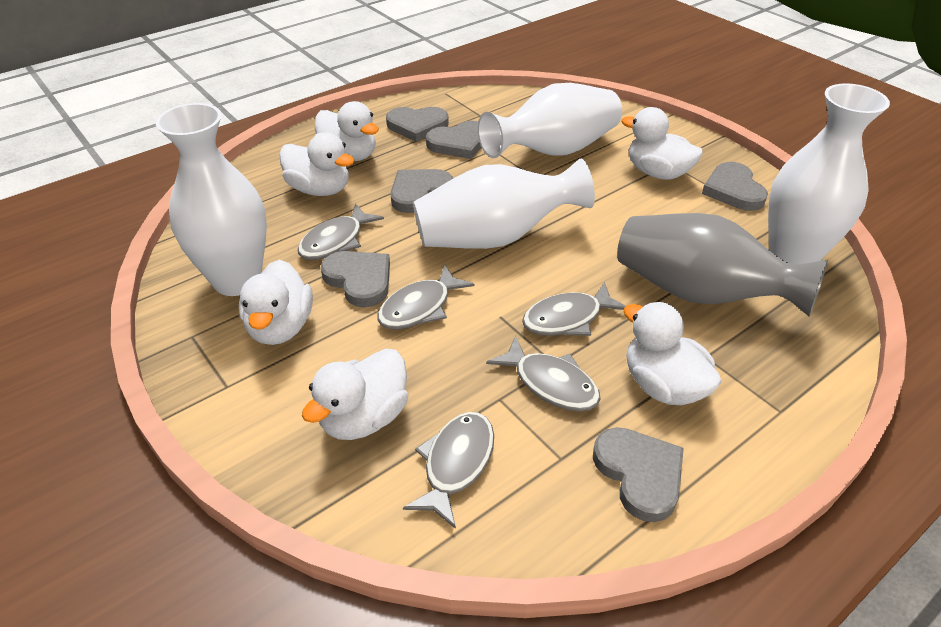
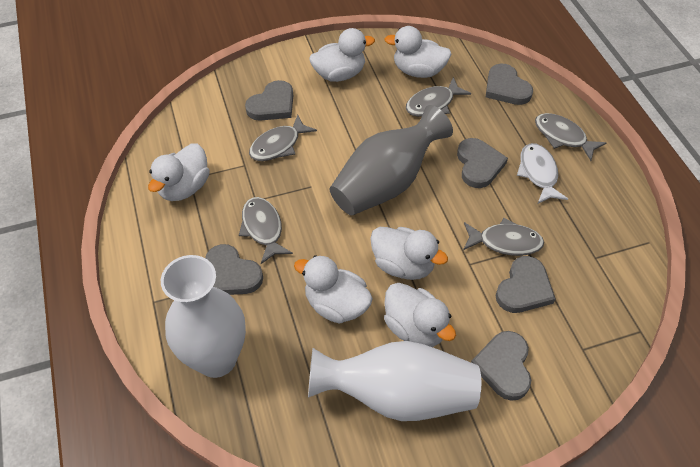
white fish: none = 0 -> [517,143,568,204] = 1
white vase: [156,103,267,296] [413,158,595,249] [478,83,622,158] [768,83,890,264] = 4 -> [161,255,246,378] [308,341,481,421] = 2

